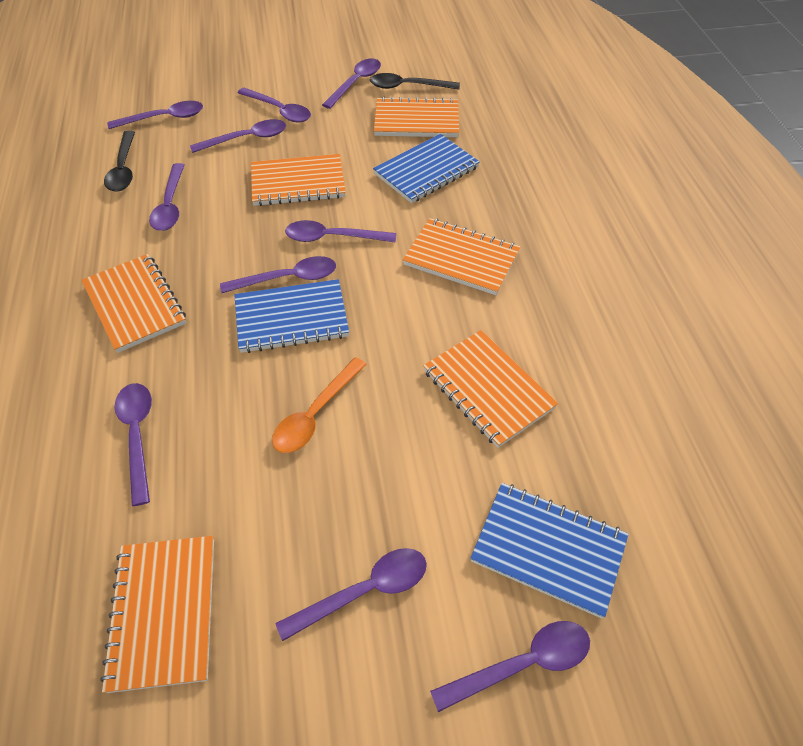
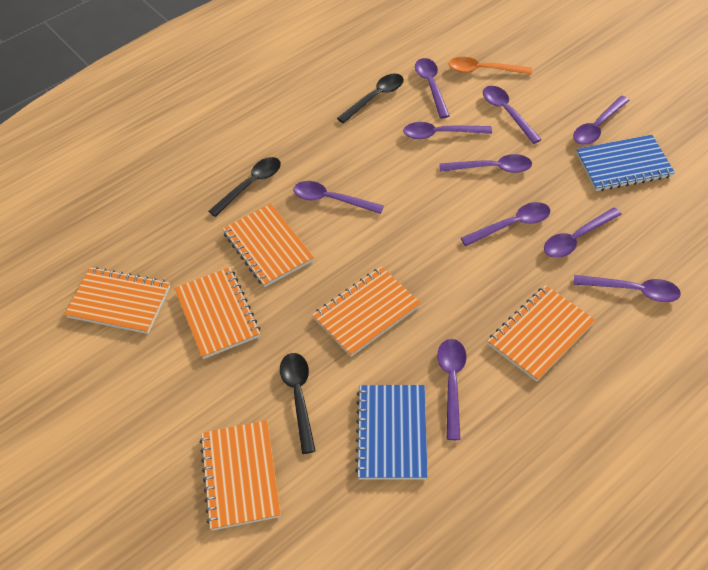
black spoon: [104,130,135,192] [370,73,460,90] = 2 -> [208,157,281,217] [280,353,316,454] [337,74,404,123] = 3
blue notebook: [234,279,349,353] [373,134,480,203] [470,483,629,619] = 3 -> [355,385,428,480] [576,135,675,191] = 2

